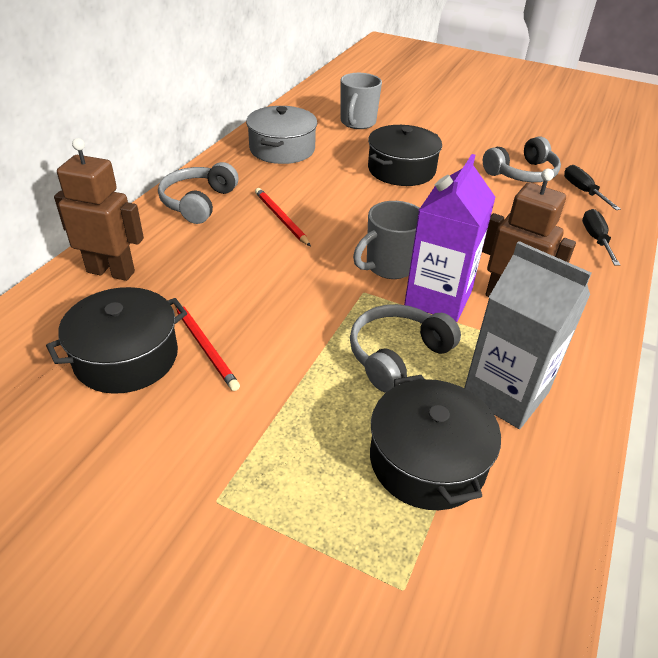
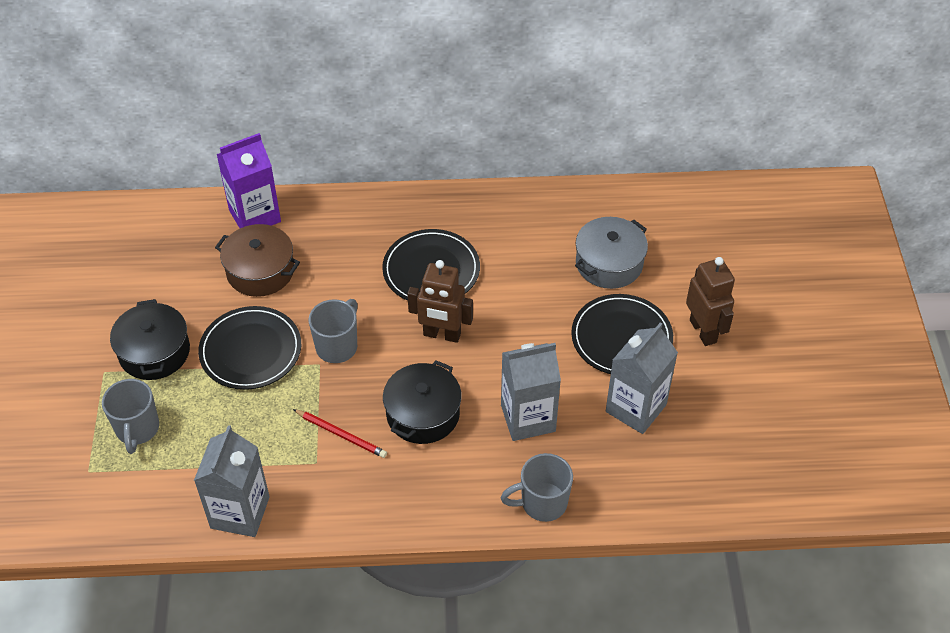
black plate: none = 0 -> [198,306,301,390] [382,229,480,301] [571,294,673,374] = 3
black pot: [46,287,187,394] [368,125,442,186] [370,375,501,510] = 3 -> [110,299,190,380] [383,360,462,444] = 2
black screwdriver: [564,165,621,210] [582,209,620,266] = 2 -> none = 0
brown pot: none = 0 -> [215,224,300,297] = 1
grey carton: [464,241,592,429] = 1 -> [194,425,270,537] [501,343,561,441] [606,322,678,434] = 3
grey headphones: [158,162,238,224] [350,304,461,392] [483,136,561,182] = 3 -> none = 0
grey mug: [340,73,382,129] [353,201,420,279] = 2 -> [102,379,159,454] [309,299,358,363] [501,453,573,522] = 3
red pencil: [175,305,240,391] [255,188,311,247] = 2 -> [293,409,387,458] = 1

